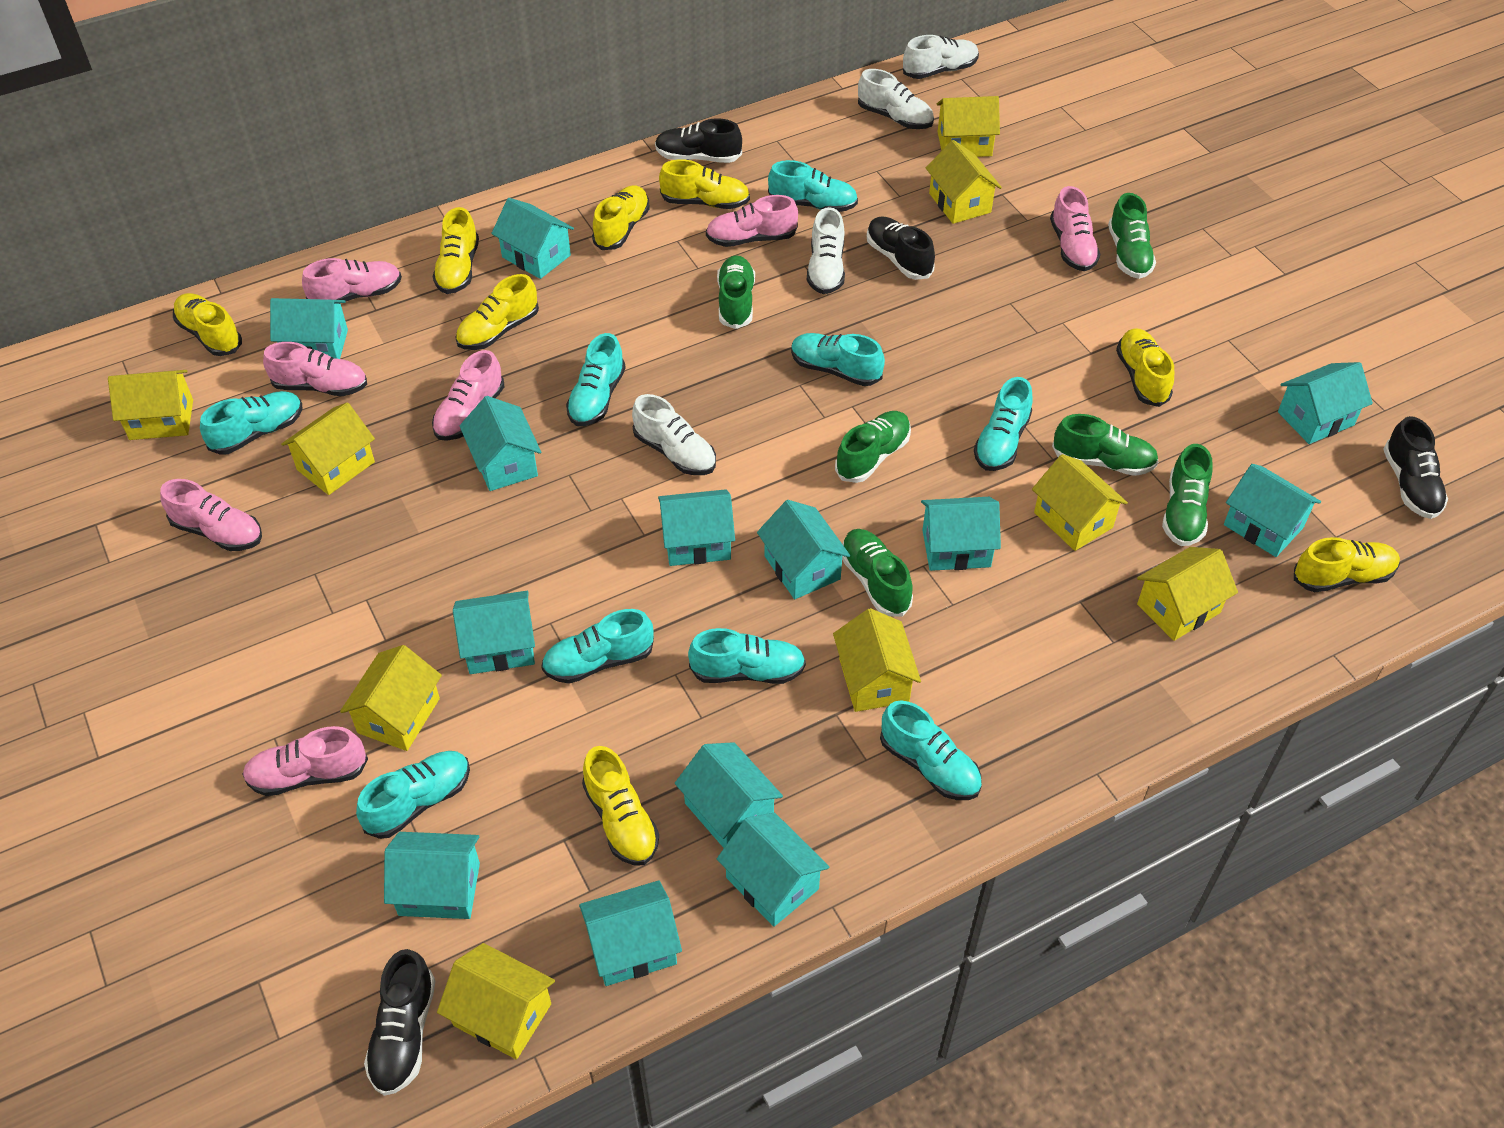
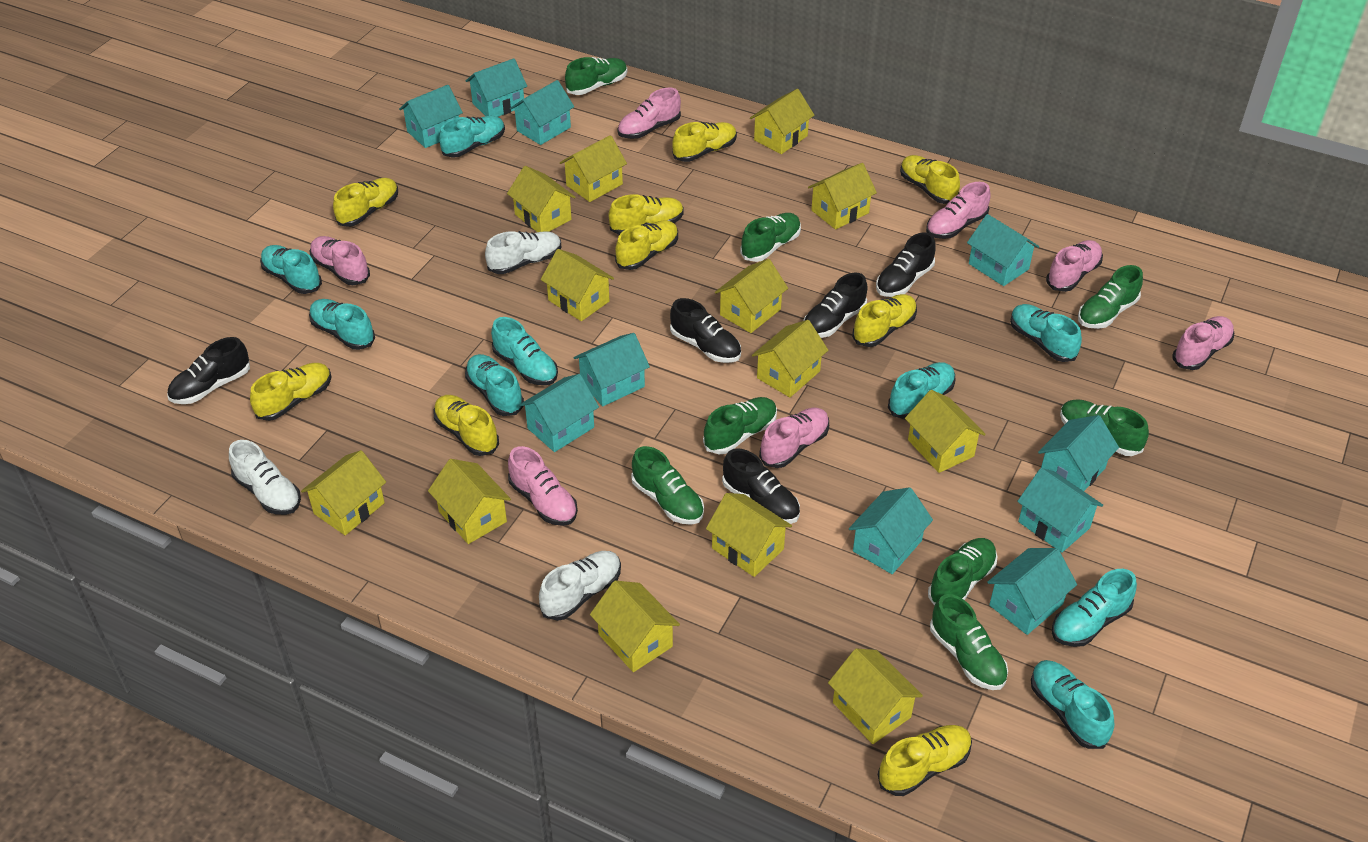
black shoe: [364,949,435,1096] [655,119,742,163] [867,216,935,280] [1383,416,1448,519] = 4 -> [167,337,250,404] [670,298,741,363] [722,448,800,524] [803,273,868,338] [876,232,935,297] = 5
green shoe: [717,255,755,329] [835,411,911,483] [842,529,913,616] [1052,414,1159,476] [1108,193,1156,279] [1162,444,1213,546] = 6 -> [565,57,627,95] [631,446,704,525] [703,397,777,454] [740,213,801,262] [928,538,997,606] [930,594,1008,690] [1060,399,1149,456] [1078,265,1143,329] = 8
turquoise house: [270,298,348,359] [384,832,480,919] [453,591,535,674] [460,396,541,491] [491,198,574,279] [579,880,682,986] [658,489,735,566] [675,742,783,848] [717,813,829,927] [757,500,850,599] [921,497,1001,571] [1224,464,1321,557] [1278,362,1373,444] = 13 -> [399,85,463,148] [466,58,527,117] [510,80,574,145] [519,374,599,452] [574,333,650,406] [849,487,933,574] [967,214,1039,286] [987,548,1077,635] [1017,468,1103,553] [1038,415,1119,491] = 10
white shoe: [632,394,716,475] [807,207,845,294] [858,69,934,129] [903,35,979,79] = 4 -> [229,440,301,515] [485,231,561,274] [539,551,621,621] = 3
yellow house: [108,370,193,440] [281,402,375,495] [340,645,442,751] [437,943,555,1060] [833,608,921,712] [926,140,1002,224] [937,96,1000,157] [1032,454,1128,551] [1137,547,1238,641] = 9 -> [301,450,386,535] [428,459,511,544] [507,166,576,232] [541,249,614,321] [560,135,627,202] [590,581,680,672] [706,493,792,577] [715,259,788,333] [750,89,814,154] [752,320,828,397] [808,163,877,229] [828,648,923,744] [905,390,986,473] = 13
yellow shoe: [173,293,242,356] [433,207,479,294] [455,274,539,350] [582,746,659,866] [592,185,650,250] [659,159,750,209] [1116,328,1174,407] [1294,537,1400,592] = 8 -> [250,363,332,421] [333,178,398,227] [433,395,499,456] [609,194,684,235] [615,220,678,270] [672,122,737,162] [852,294,917,347] [878,725,972,796] [900,155,960,204] = 9

